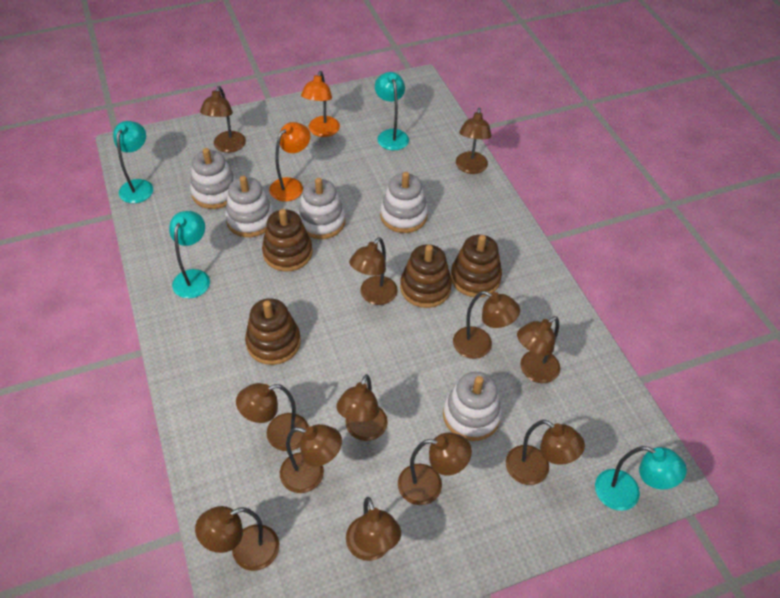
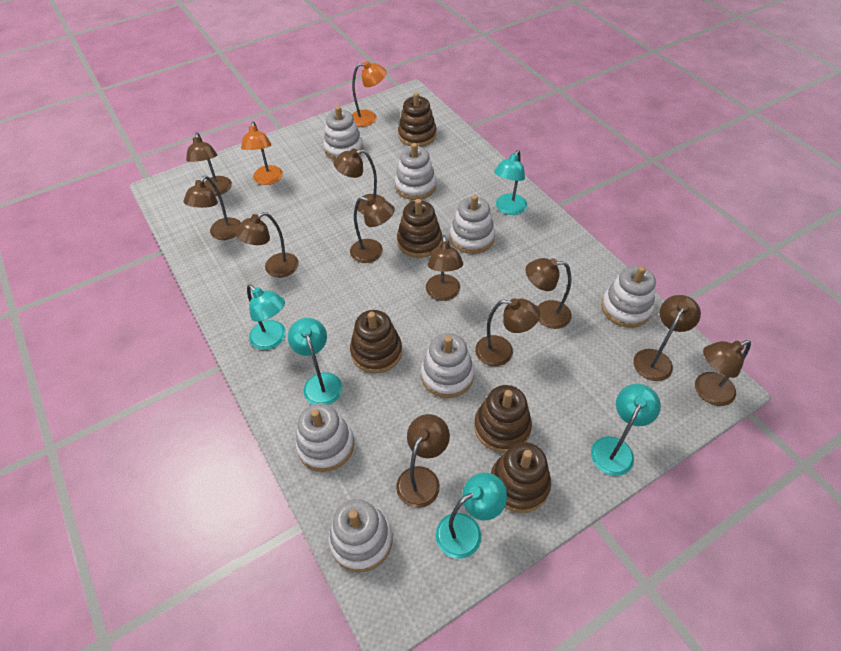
brown lamp: [195,506,279,571] [200,86,246,153] [236,383,309,451] [280,424,342,493] [336,374,388,441] [346,497,401,561] [349,237,398,305] [398,433,472,505] [453,291,520,359] [456,108,492,174] [506,420,585,485] [517,316,560,383] = 12 -> [183,176,241,240] [186,132,232,196] [235,212,299,278] [333,148,385,214] [350,196,395,263] [396,414,450,508] [426,235,463,301] [475,298,540,366] [525,258,572,329] [633,295,701,381] [695,340,751,406] = 11
brown stacking toy: [245,298,301,365] [262,209,313,272] [400,244,452,308] [451,235,502,297] = 4 -> [350,310,402,373] [397,199,442,258] [398,92,437,147] [474,385,532,453] [491,442,551,513] = 5
turquoise lamp: [113,121,153,203] [169,211,210,298] [375,72,409,151] [595,446,687,511] = 4 -> [247,285,286,350] [288,318,343,405] [436,472,507,559] [494,150,527,215] [591,384,661,476] = 5
white stacking toy: [190,148,236,209] [225,176,274,237] [297,178,345,239] [380,172,428,233] [443,372,502,441] = 5 -> [295,403,354,472] [323,106,363,160] [328,499,392,572] [395,143,436,200] [421,333,474,398] [450,195,495,254] [601,266,656,328] = 7

